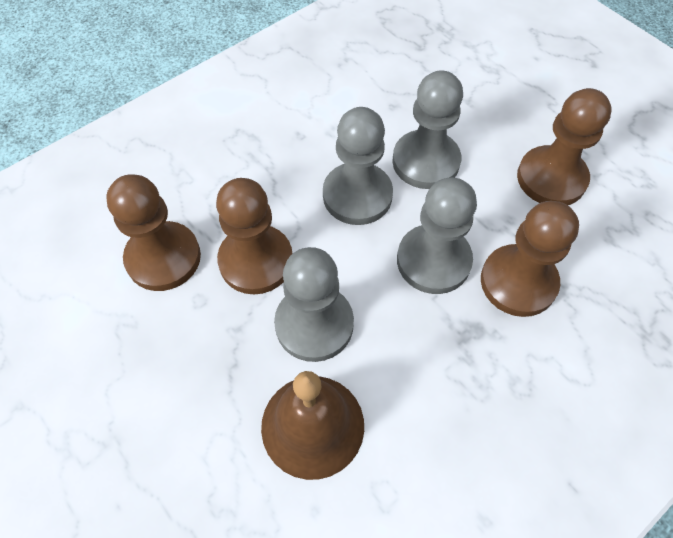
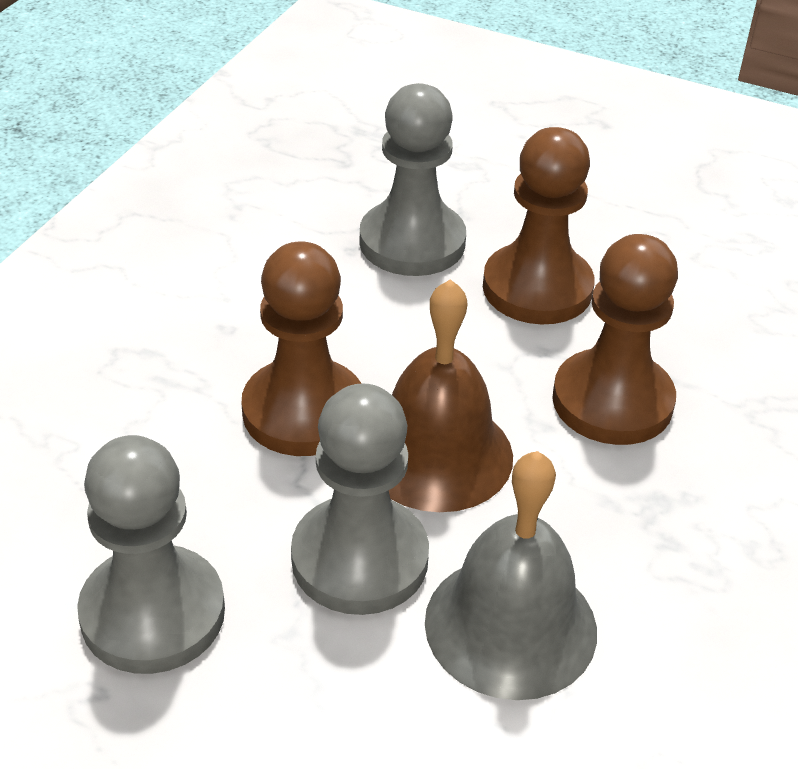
brown pawn: [106,174,201,291] [216,178,292,294] [481,201,579,317] [517,88,612,205] = 4 -> [242,242,362,456] [483,127,595,324] [552,234,678,445] = 3
grey bell: none = 0 -> [425,451,597,700] = 1
grey pawn: [274,247,354,362] [323,107,393,225] [392,70,463,189] [397,178,477,294] = 4 -> [77,435,225,674] [291,383,429,615] [360,83,466,276] = 3

